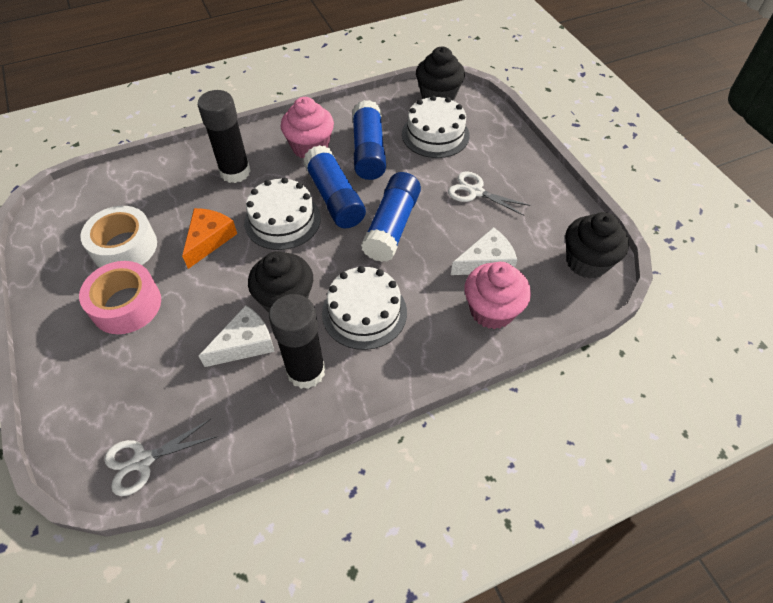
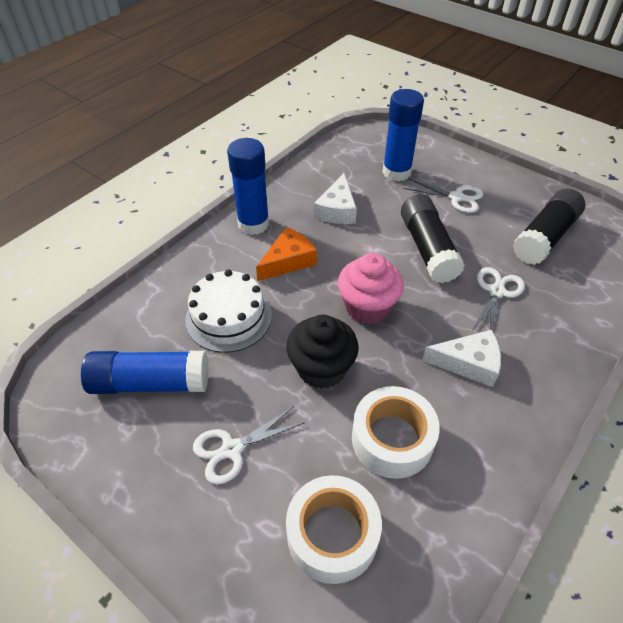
black cupcake: [248,251,313,313] [416,47,465,101] [565,212,629,278] = 3 -> [286,315,359,389] = 1
pink cupcake: [281,97,334,158] [464,262,531,329] = 2 -> [338,253,404,324] = 1
pink tape: [79,261,161,334] = 1 -> none = 0
white cake: [244,177,321,250] [322,266,407,350] [402,95,470,158] = 3 -> [185,269,272,353] = 1
white scissors: [104,419,216,496] [448,171,530,216] = 2 -> [193,406,305,484] [403,178,483,213] [472,267,525,331] = 3
white tape: [80,206,157,268] = 1 -> [286,475,382,584] [352,386,440,479] = 2

